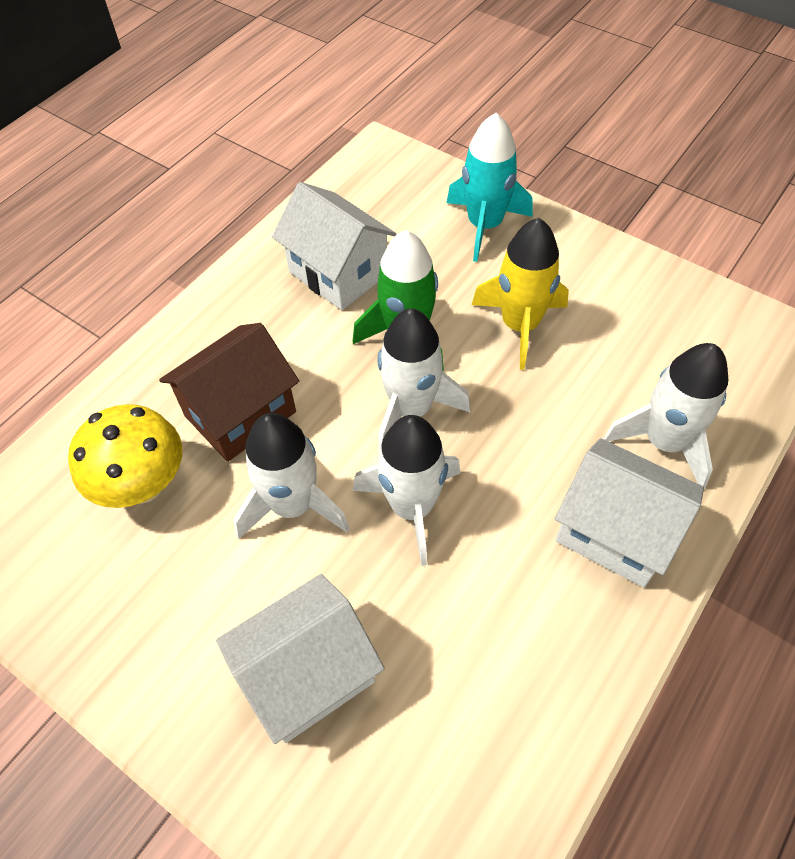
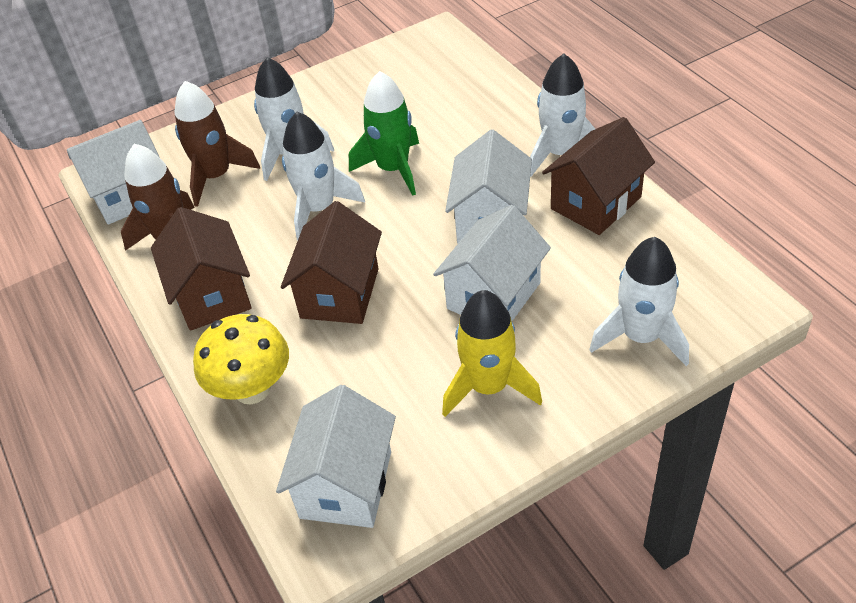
brown house: [159,323,299,462] = 1 -> [151,207,252,331] [281,201,382,324] [542,117,655,235] = 3
brown rocket: none = 0 -> [121,144,195,251] [174,81,260,207] = 2
turquoise rocket: [447,113,532,262] = 1 -> none = 0
white house: [216,574,385,744] [272,182,396,310] [555,438,704,587] = 3 -> [67,120,160,225] [276,385,396,528] [433,205,551,321] [445,130,532,243] = 4

